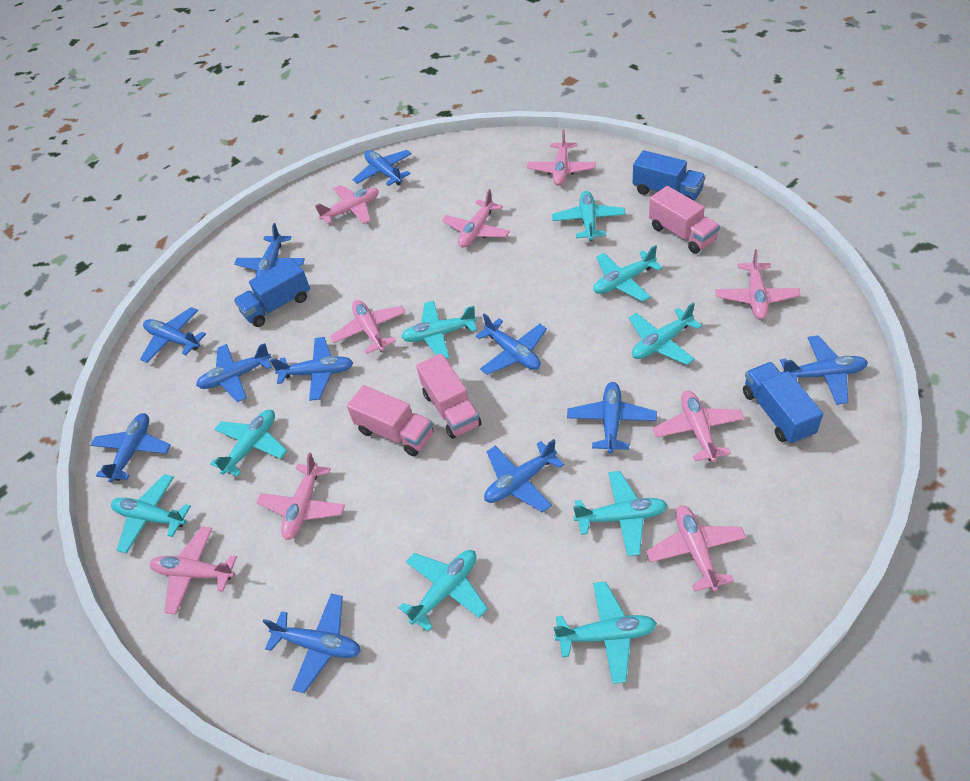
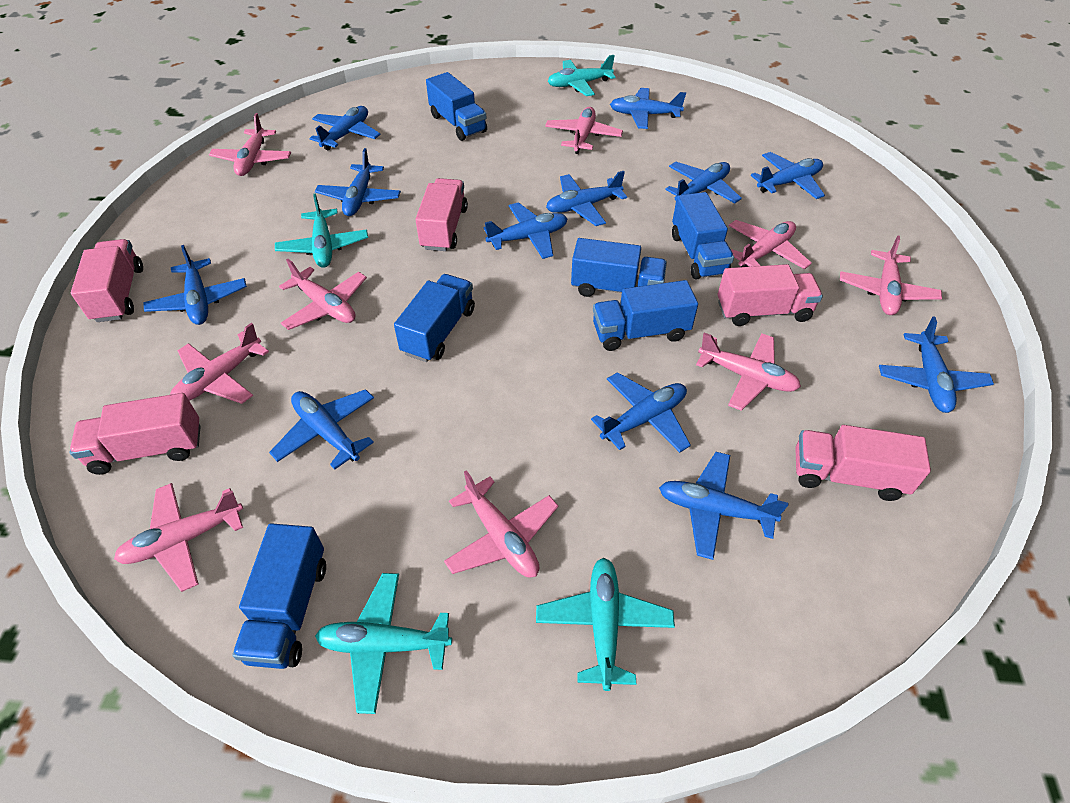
blue plane: [91,413,171,483] [140,307,206,363] [196,343,272,402] [234,223,305,277] [263,594,361,693] [270,337,353,401] [352,150,412,186] [476,313,547,375] [484,439,564,512] [567,382,657,453] [780,335,868,405] = 11 -> [143,245,247,325] [269,389,374,470] [309,106,381,150] [315,148,401,216] [483,202,568,259] [546,171,627,226] [591,372,691,453] [610,88,686,129] [659,452,789,560] [665,162,742,203] [750,152,825,199] [879,317,994,413] = 12
blue truck: [234,258,310,327] [633,150,705,200] [743,362,823,445] = 3 -> [232,523,326,669] [394,274,475,362] [426,72,487,141] [571,238,667,297] [593,280,698,351] [672,192,734,280] = 6
pink truck: [347,385,434,456] [416,353,481,439] [649,186,720,254] = 3 -> [70,393,201,475] [71,239,143,322] [415,178,468,251] [718,264,823,326] [795,425,931,501] = 5
turquoise plane: [111,474,191,554] [210,410,287,477] [399,550,488,632] [401,301,477,358] [552,191,625,241] [553,581,657,684] [573,471,667,556] [593,245,663,302] [629,303,702,365] = 9 -> [275,193,368,268] [315,573,452,714] [536,558,675,691] [548,55,616,96] = 4

